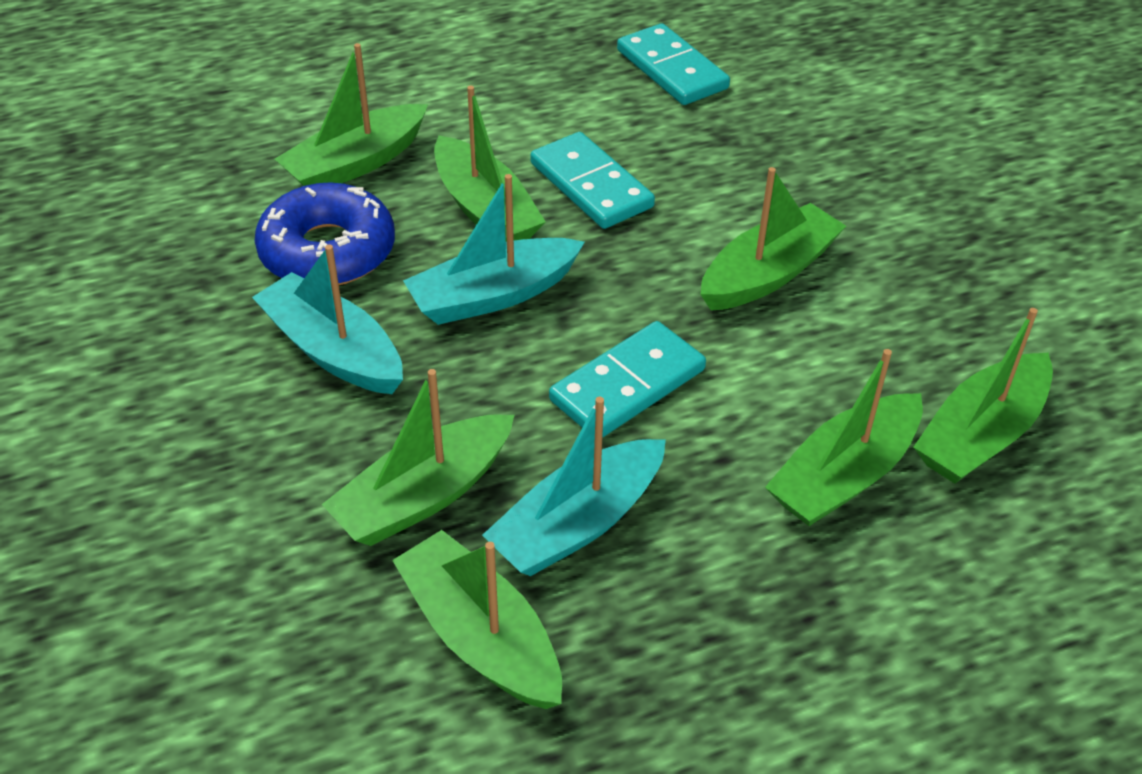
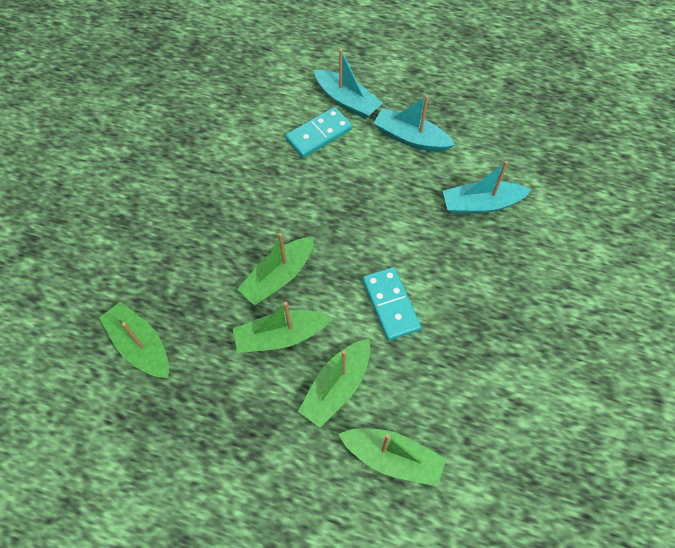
blue donut: [255,182,395,285] = 1 -> none = 0
green boat: [275,43,428,186] [322,369,515,546] [392,530,562,709] [434,85,546,242] [700,167,846,311] [765,349,923,526] [913,308,1053,484] = 7 -> [99,301,169,378] [233,302,332,353] [237,233,314,306] [298,339,370,428] [339,428,446,487] = 5
turquoise domino: [530,132,655,229] [549,321,706,438] [617,23,730,105] = 3 -> [285,107,352,158] [362,267,421,341] = 2

